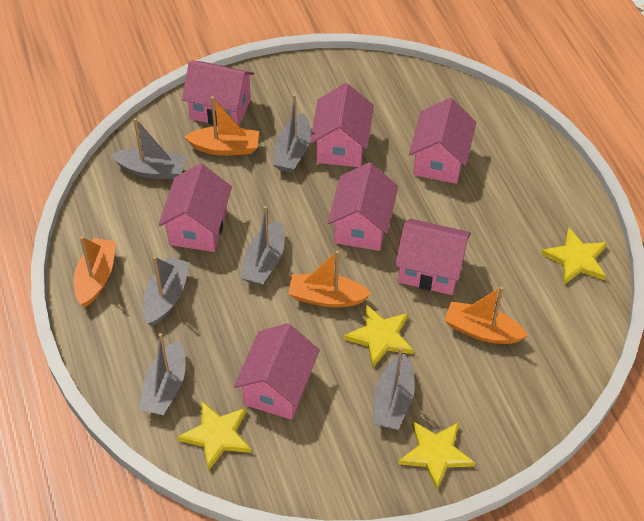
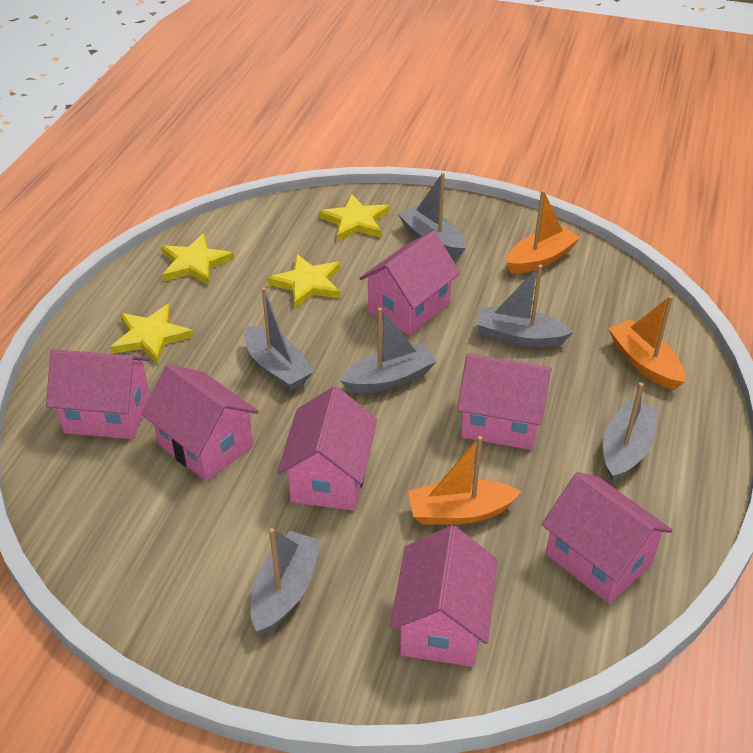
orange boat: [74,236,116,307] [184,96,259,156] [288,250,371,308] [444,286,528,344] = 4 -> [408,436,521,525] [506,190,581,274] [608,295,685,390] = 3

